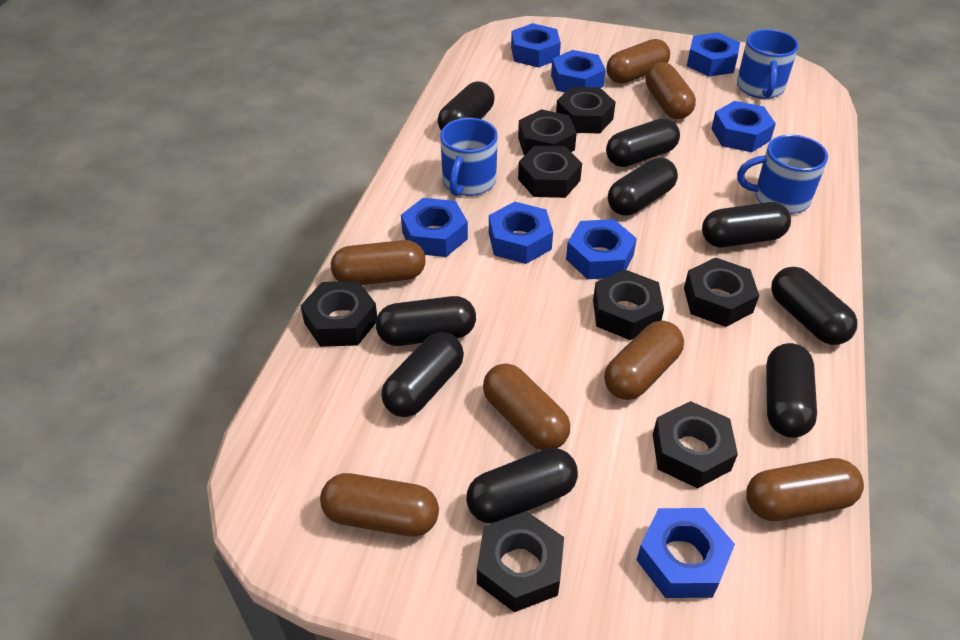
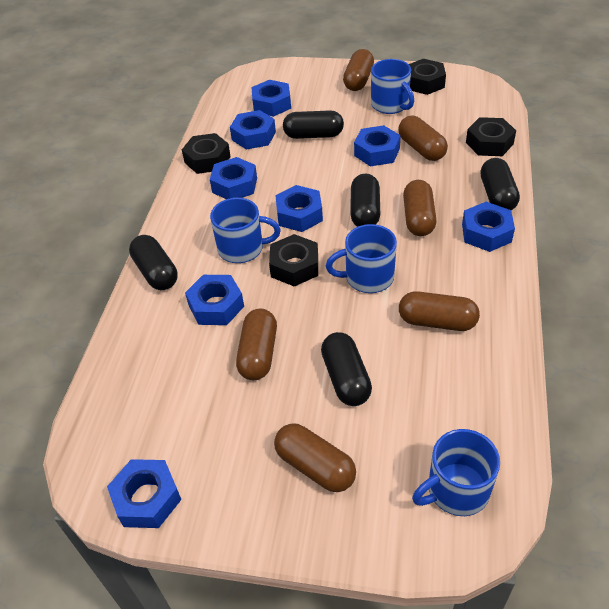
black capsule: [376,296,476,346] [381,332,464,417] [438,81,495,130] [466,448,578,524] [606,118,680,167] [608,158,678,216] [702,202,791,247] [766,343,817,438] [771,267,857,345] = 9 -> [129,235,178,290] [283,110,344,139] [321,332,372,406] [350,173,380,227] [480,158,520,210] = 5
black nut: [300,281,377,347] [477,511,564,612] [518,109,577,156] [518,146,582,198] [556,87,616,134] [593,270,664,340] [653,401,738,488] [684,257,759,327] = 8 -> [182,133,231,174] [269,234,318,287] [409,59,446,95] [466,117,516,156] = 4
blue mug: [440,118,498,196] [737,29,799,99] [737,134,828,214] = 3 -> [210,198,281,263] [326,224,397,293] [371,59,414,114] [412,429,500,516] = 4
brown capsule: [320,473,439,537] [331,240,426,285] [483,363,570,450] [604,321,684,400] [606,39,670,84] [645,62,696,119] [746,458,864,521] = 7 -> [236,308,277,380] [274,423,356,492] [343,49,374,91] [398,116,448,161] [399,291,480,331] [403,180,437,236] = 6

